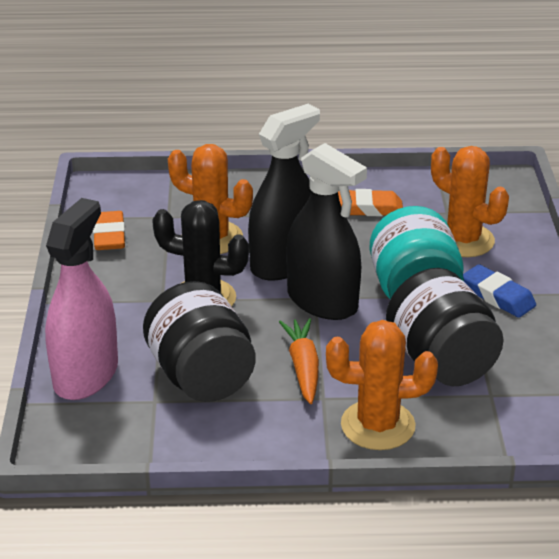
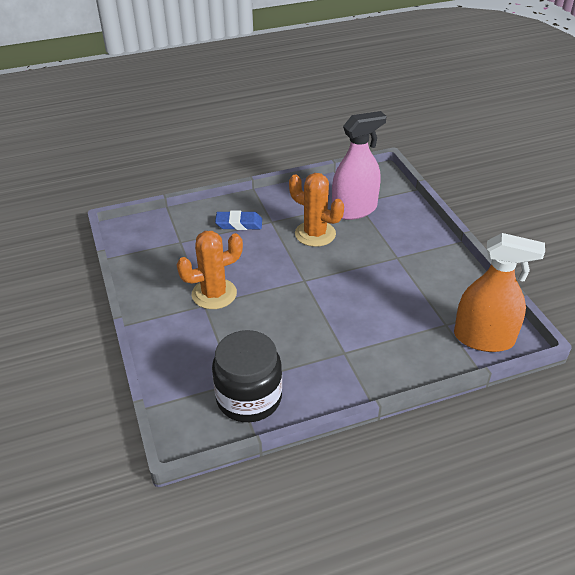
black cactus: [152,200,249,306] = 1 -> none = 0
black jar: [143,281,256,402] [386,268,504,386] = 2 -> [212,330,282,422] = 1
black spray bottle: [248,104,320,281] [286,143,367,320] = 2 -> none = 0
orange cactus: [168,144,253,254] [326,320,438,450] [431,146,509,257] = 3 -> [177,231,243,309] [289,173,344,247] = 2
orange carrot: [279,318,319,404] = 1 -> none = 0
orange eraser: [93,211,125,250] [338,189,403,216] = 2 -> none = 0
orange spray bottle: none = 0 -> [454,233,545,352] = 1
turquoise jar: [369,206,464,299] = 1 -> none = 0

